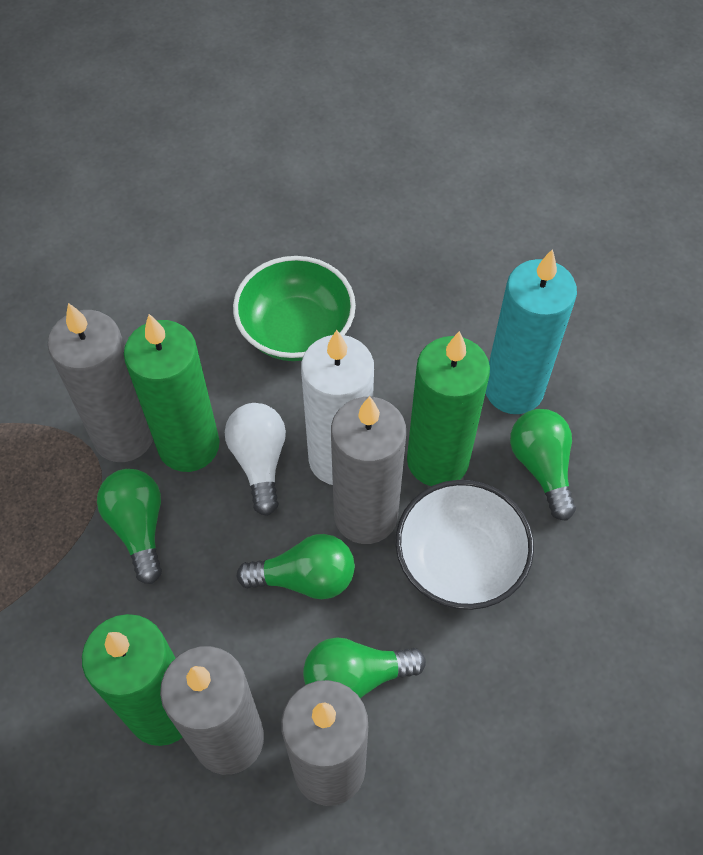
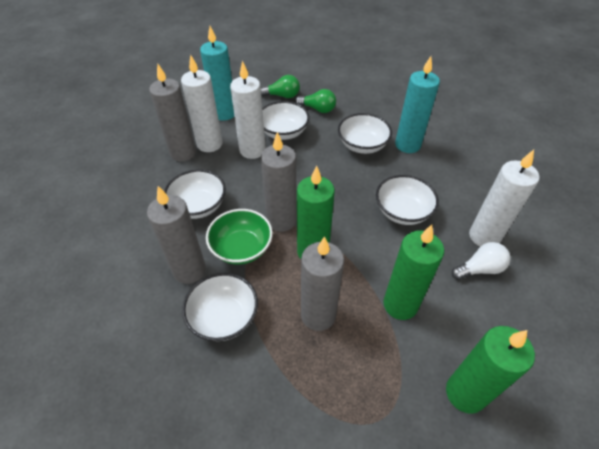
green light bulb: [97,469,162,584] [236,534,355,599] [303,638,426,698] [510,409,576,521] = 4 -> [261,75,300,98] [295,89,336,113] = 2
turquoise candle: [486,249,577,414] = 1 -> [200,26,234,121] [395,56,440,153] = 2
white bowl: [395,480,534,610] = 1 -> [164,170,226,219] [182,273,258,341] [262,101,309,140] [338,113,392,154] [376,175,439,225] = 5
white candle: [301,330,374,485] = 1 -> [181,55,222,152] [230,61,266,159] [469,150,539,247] = 3

